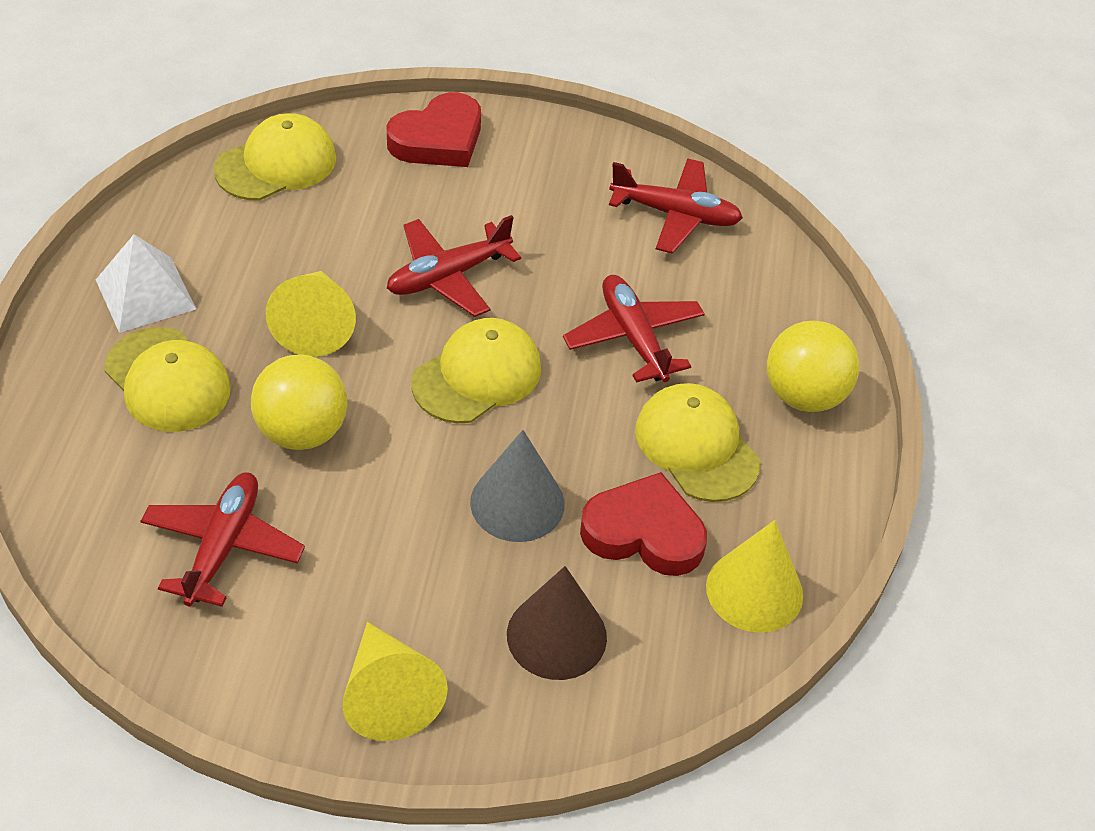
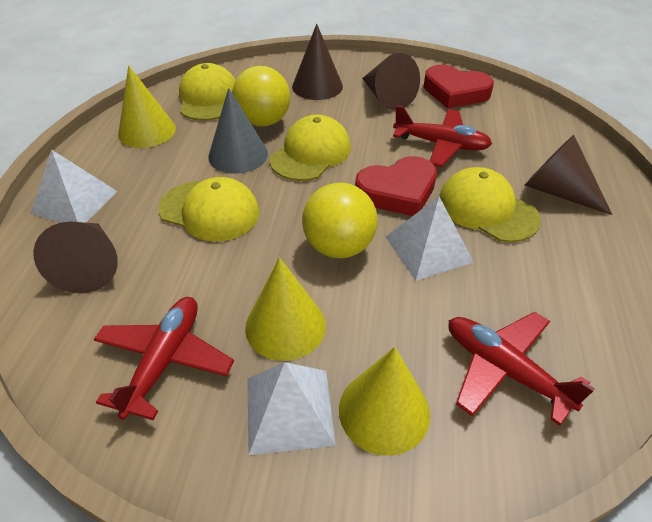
brown cone: [507,566,607,680] = 1 -> [33,221,118,294] [292,24,343,100] [362,53,420,110] [525,135,612,215] = 4
red plane: [141,472,305,607] [387,215,521,317] [563,275,705,383] [609,158,743,254] = 4 -> [93,297,234,420] [393,105,492,167] [449,312,595,426] = 3
white pyramid: [96,234,196,333] = 1 -> [30,149,118,223] [247,362,336,455] [386,197,474,281] = 3

